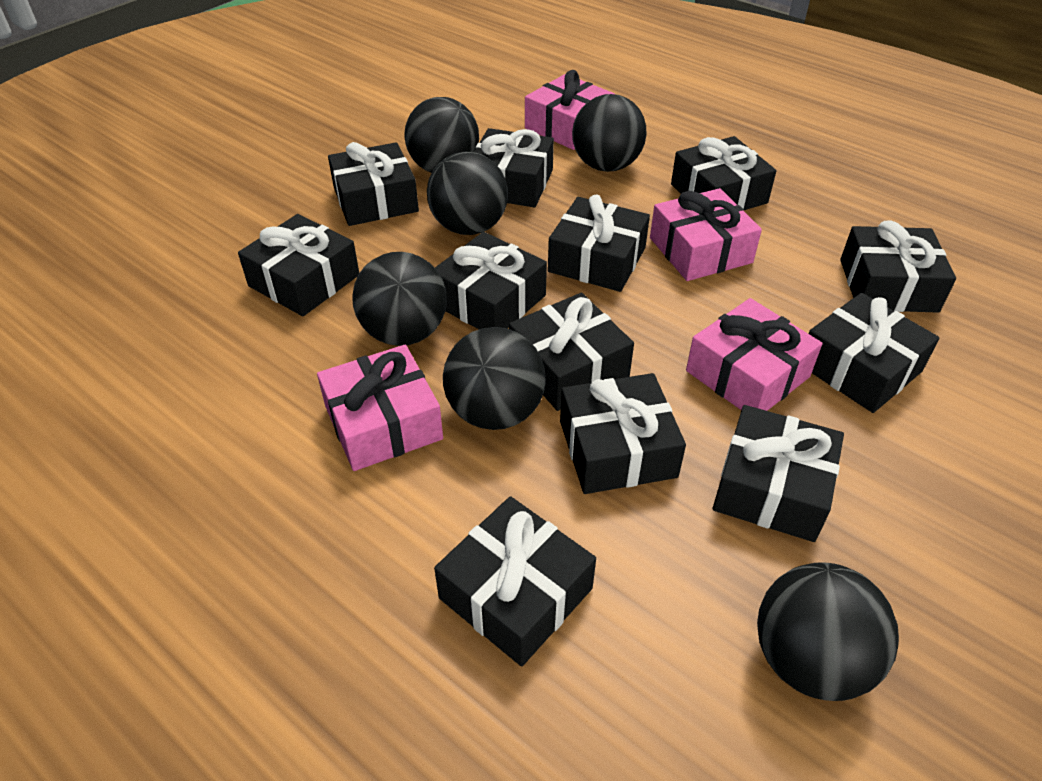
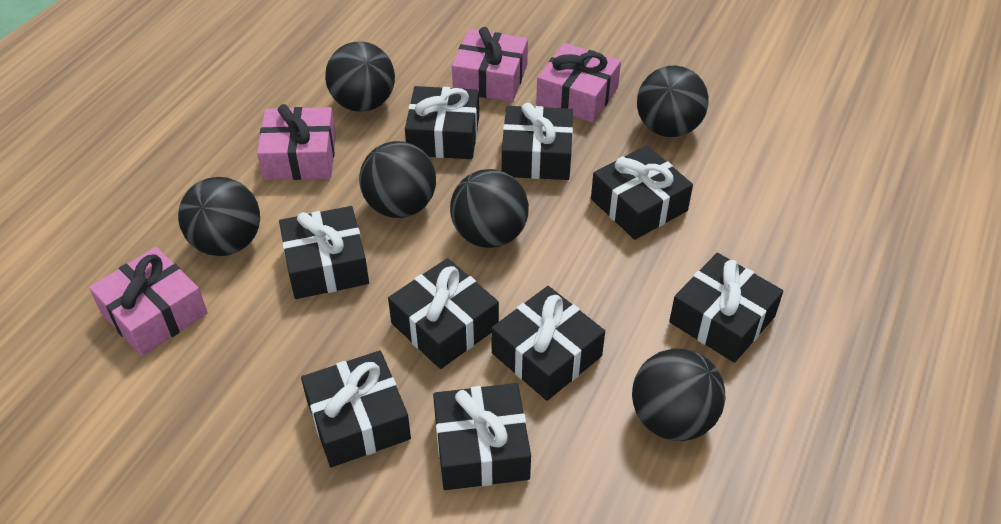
black gift: [238,214,359,316] [328,142,419,226] [434,496,596,667] [435,232,547,329] [474,128,554,208] [509,293,634,411] [548,194,650,292] [560,373,686,494] [671,136,776,210] [713,405,844,542] [809,293,939,413] [840,220,956,313] = 12 -> [279,206,369,299] [301,351,411,467] [388,258,499,369] [405,86,479,159] [433,383,531,490] [491,286,605,401] [502,103,573,180] [591,145,693,240] [669,253,783,363] = 9

